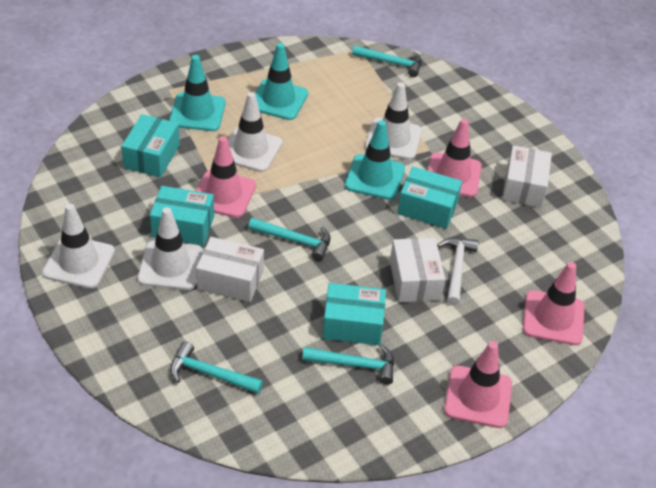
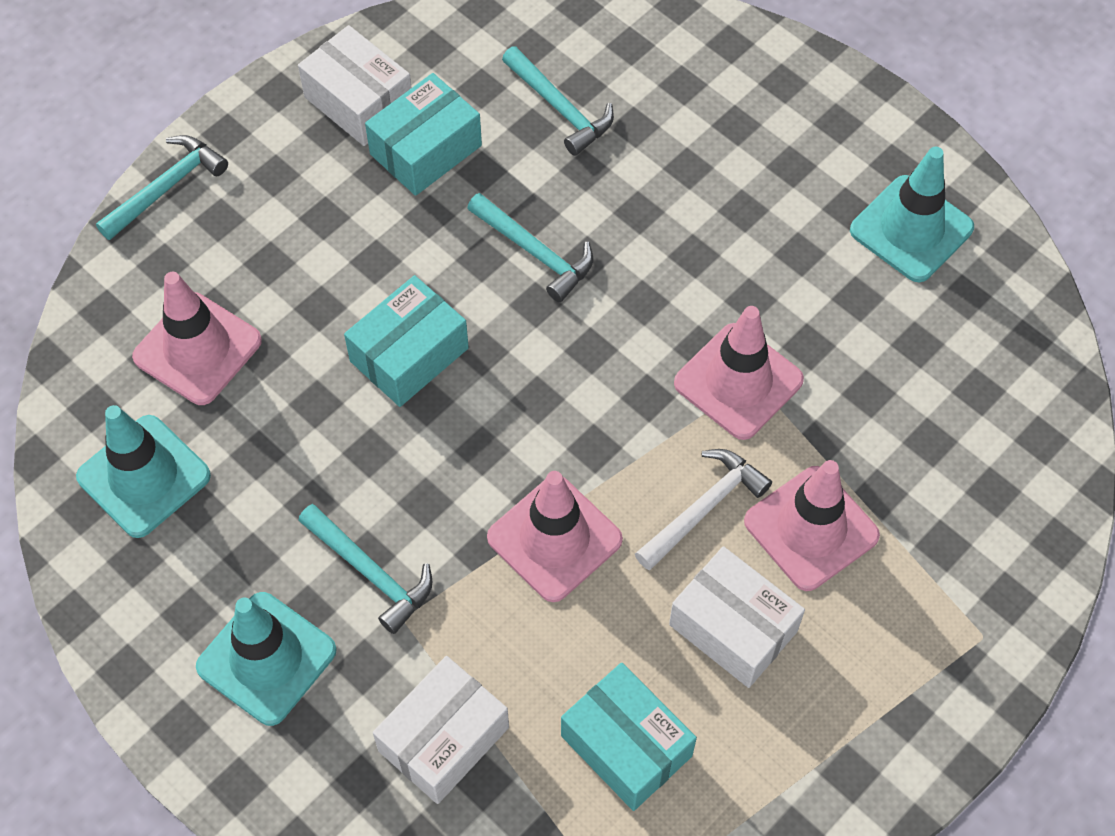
turquoise box: [121,114,180,177] [150,186,214,246] [322,283,386,345] [397,167,462,229] = 4 -> [344,275,469,407] [365,73,482,196] [561,663,697,811] = 3
white traffic cone: [42,204,115,289] [138,207,203,290] [228,92,283,172] [365,82,422,160] = 4 -> none = 0

